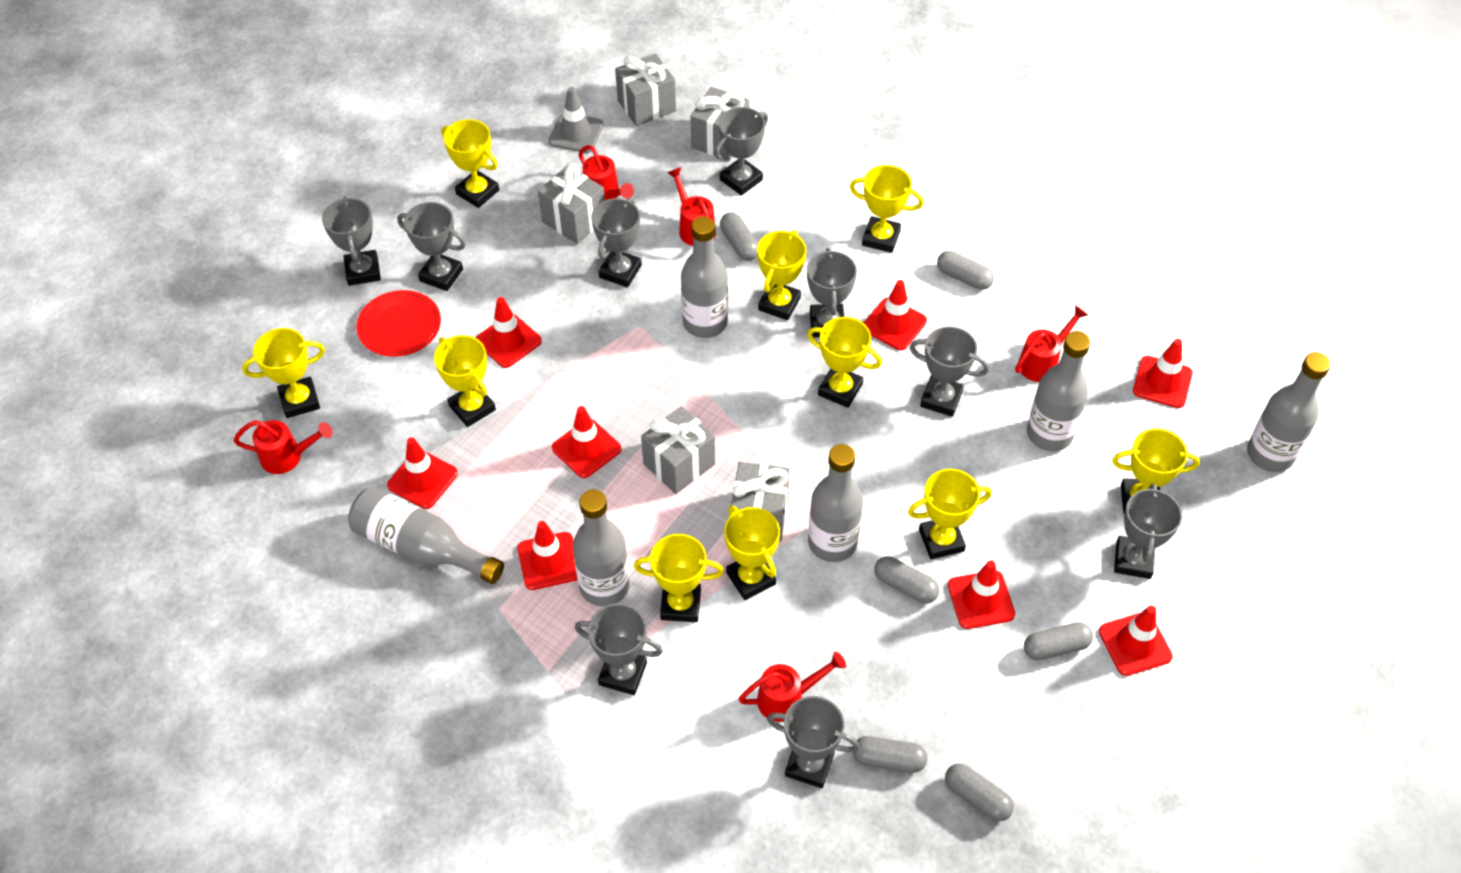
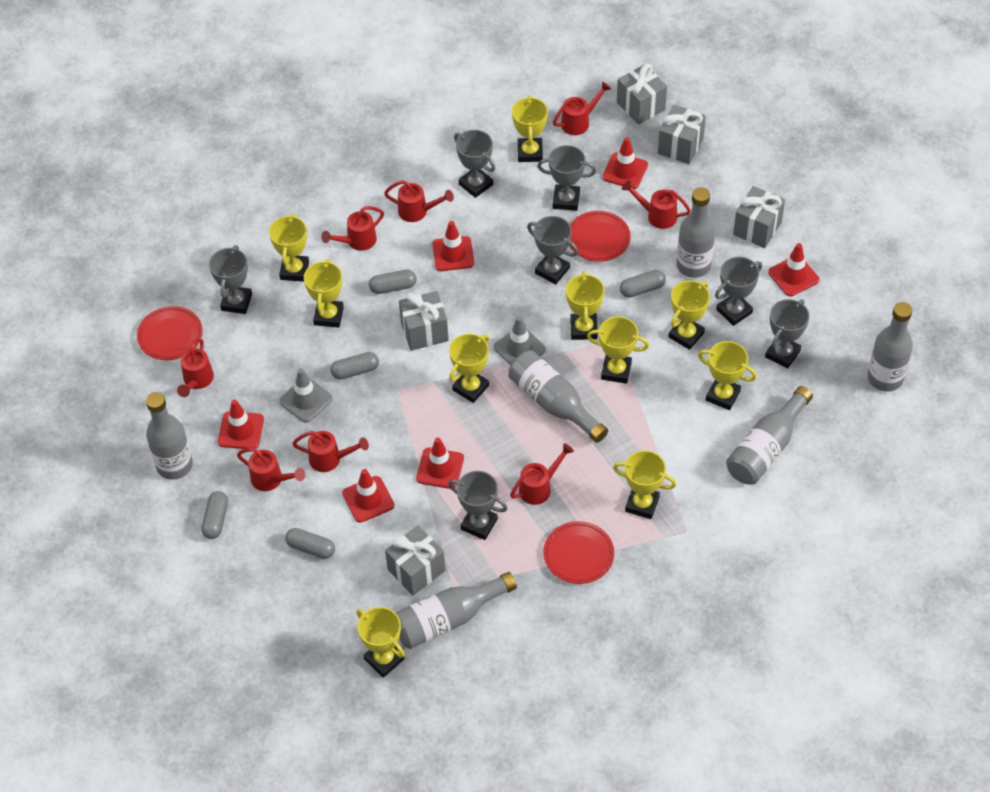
grey capsule: [720,213,758,261] [852,736,927,773] [874,556,939,604] [937,251,994,290] [945,763,1014,821] [1024,622,1093,661] = 6 -> [201,491,228,539] [285,528,335,559] [330,352,379,380] [369,270,417,294] [620,270,666,298] = 5
grey traffic cone: [548,87,604,153] = 1 -> [279,369,333,423] [494,316,546,365] = 2
grey trophy: [322,196,381,286] [397,202,466,291] [575,603,663,695] [591,198,642,287] [715,107,768,196] [767,696,860,788] [807,248,857,337] [910,326,989,417] [1114,484,1182,579] = 9 -> [209,245,252,314] [448,471,508,540] [454,130,495,198] [527,216,578,285] [537,145,596,211] [715,257,762,326] [765,299,809,368] = 7
red plate: [357,290,441,357] = 1 -> [137,306,203,360] [543,521,614,584] [569,211,631,262] = 3
red traffic cone: [387,437,458,509] [476,297,542,368] [517,521,578,590] [552,406,621,478] [864,280,927,350] [948,560,1015,629] [1099,606,1173,676] [1133,339,1193,408] = 8 -> [218,399,264,449] [342,469,394,523] [416,438,464,489] [432,221,474,271] [602,137,648,189] [768,243,819,297] = 6
red watering can: [234,420,333,474] [579,145,634,200] [667,167,716,246] [739,652,846,722] [1015,305,1088,382] = 5 -> [177,338,214,397] [237,448,305,491] [292,431,369,472] [321,206,384,251] [384,180,454,222] [510,443,574,505] [553,81,611,135] [622,180,691,229] = 8

